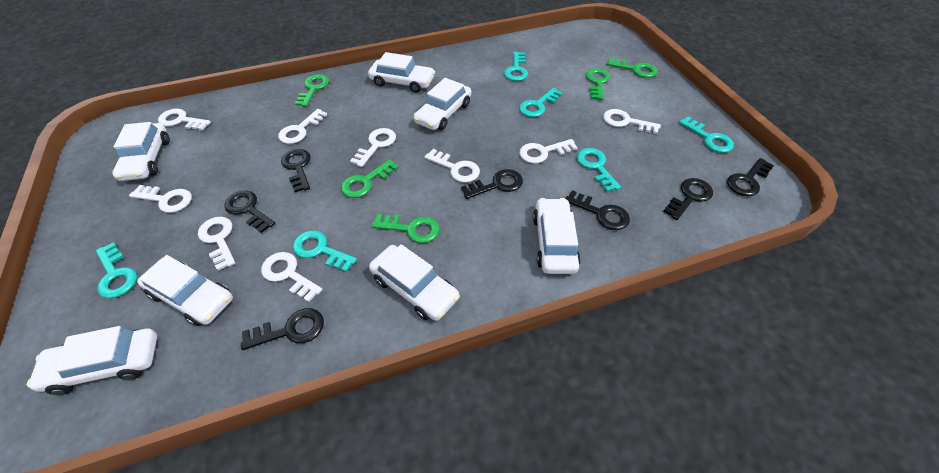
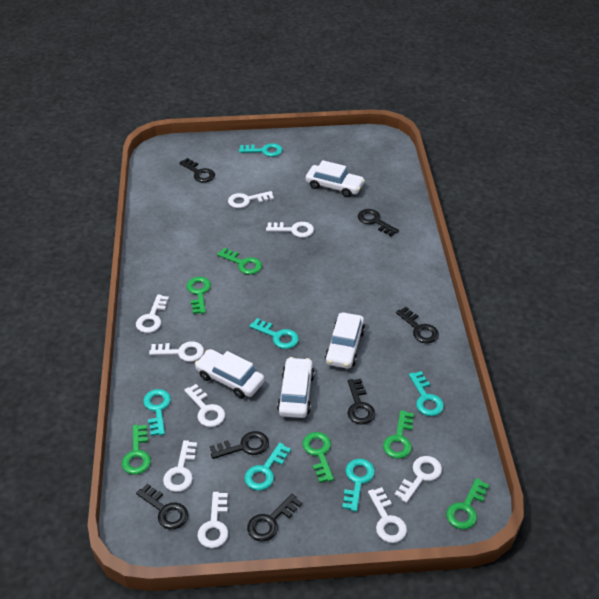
green key: [294,74,329,107] [341,159,399,198] [372,214,439,243] [586,68,610,100] [606,58,657,78] = 5 -> [122,425,151,475] [186,277,211,314] [217,248,262,275] [303,432,334,483] [383,410,414,459] [446,478,489,529] = 6
white car: [27,326,157,395] [112,122,170,181] [137,255,233,326] [368,52,435,93] [369,244,460,321] [414,78,471,130] [533,198,581,274] = 7 -> [195,349,265,398] [277,357,315,418] [306,160,365,197] [325,312,365,369] = 4

